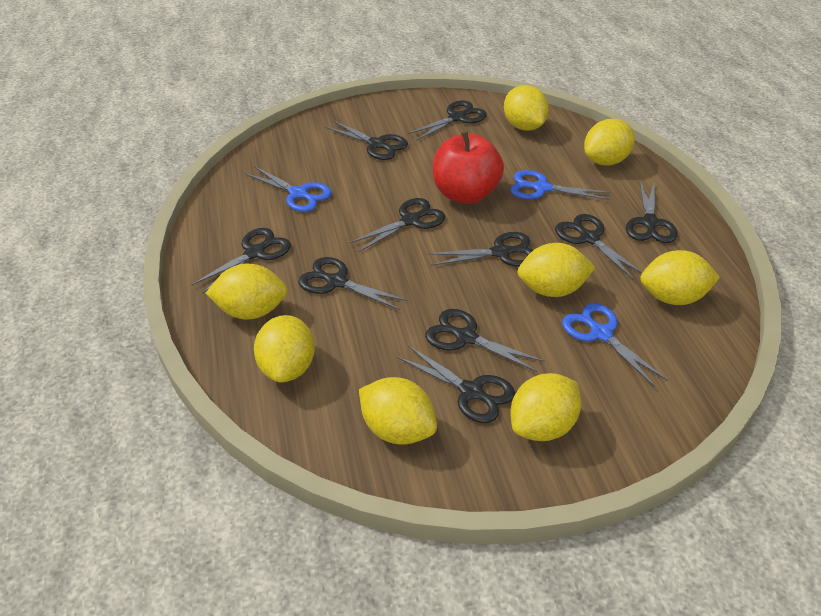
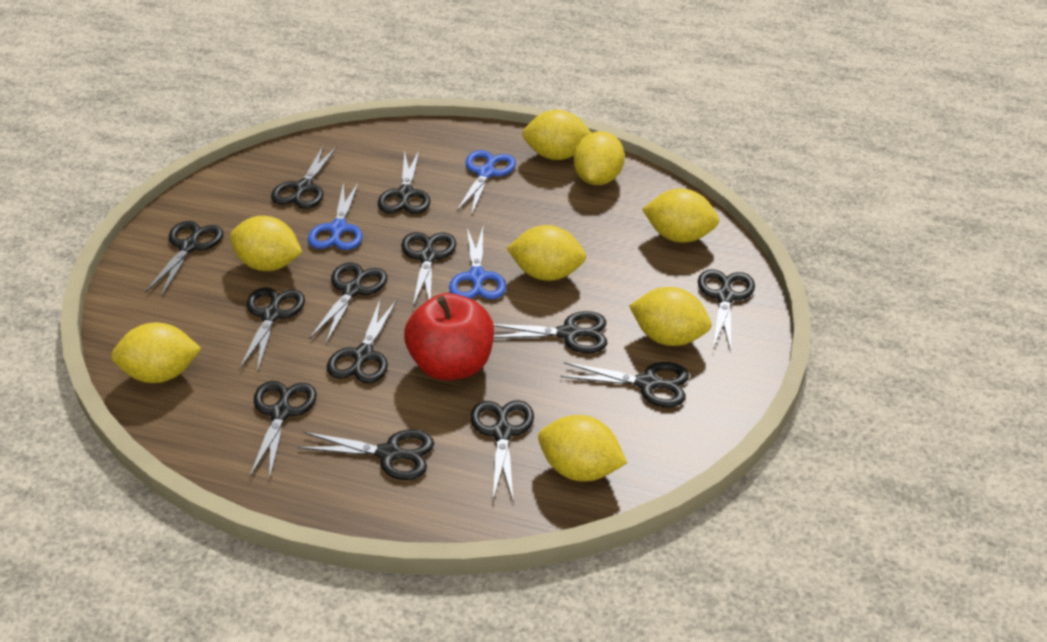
black scissors: [191,228,291,293] [298,257,408,310] [324,120,408,160] [350,198,445,252] [397,346,515,423] [408,100,487,141] [425,309,545,372] [428,232,533,267] [555,214,643,280] [626,182,678,243] = 10 -> [145,221,223,297] [239,287,305,372] [249,381,317,481] [271,145,337,209] [298,430,434,480] [310,262,387,344] [327,298,397,383] [378,149,430,214] [401,232,456,306] [470,400,534,500] [493,311,607,353] [560,362,689,407] [698,269,755,351] = 13

